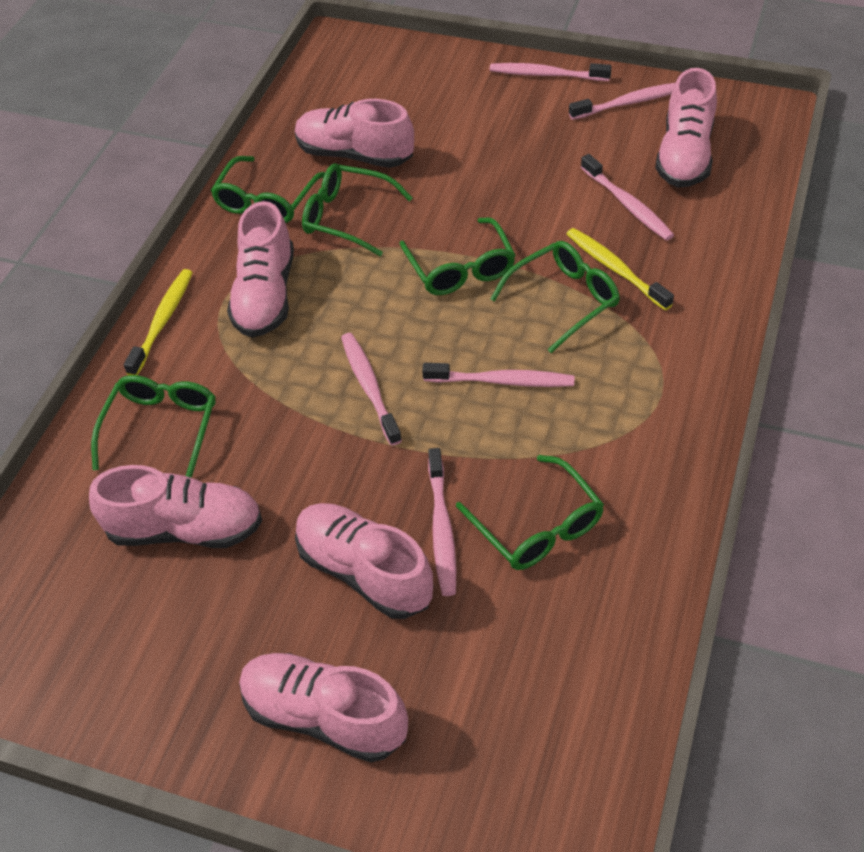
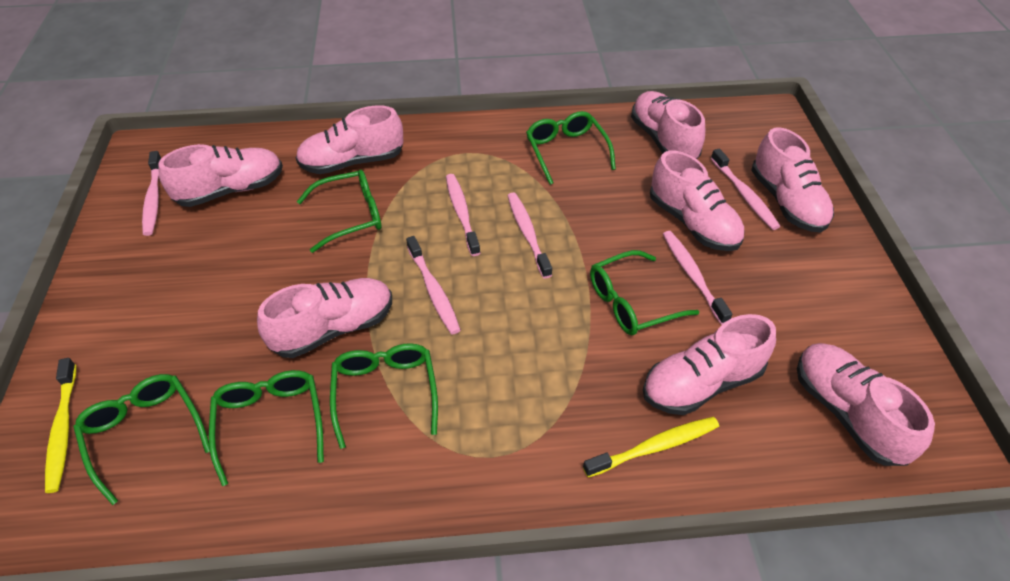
pink shoe: [89,465,262,548] [227,201,294,337] [239,653,408,762] [295,99,414,168] [295,503,434,619] [655,68,717,188] = 6 -> [158,144,283,207] [257,278,392,358] [296,106,403,174] [631,91,705,159] [643,314,776,415] [650,150,745,251] [751,127,834,232] [797,343,935,466] = 8

